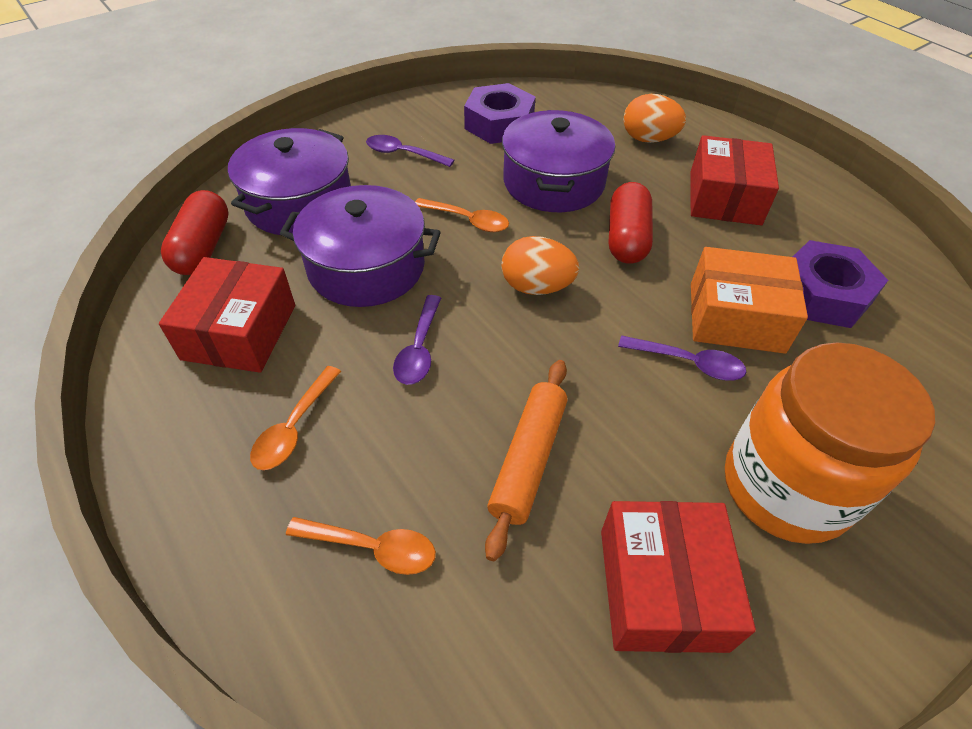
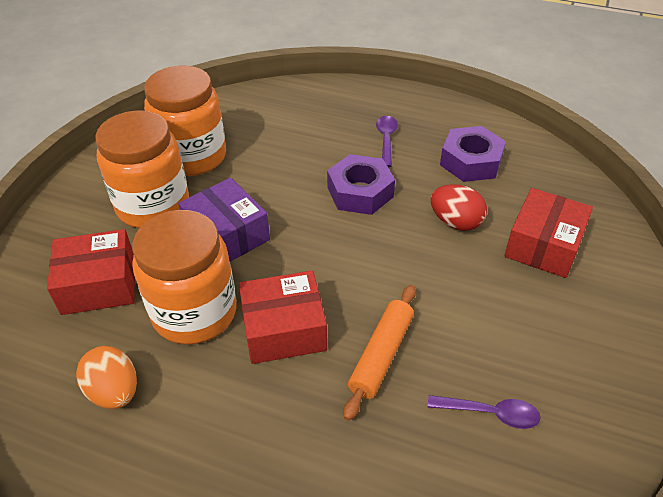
orange box: [691,247,808,354] = 1 -> none = 0
orange egg: [502,236,579,295] [623,94,686,143] = 2 -> [76,346,137,409] = 1
orange jar: [725,342,935,544] = 1 -> [96,111,189,228] [133,210,237,345] [144,66,226,176] = 3
orange spoon: [250,366,341,470] [286,517,436,575] [415,198,509,232] = 3 -> none = 0
purple box: none = 0 -> [178,178,270,262] = 1
purple pot: [228,128,351,235] [280,185,441,307] [502,110,615,212] = 3 -> none = 0
purple spoon: [366,135,454,167] [393,295,441,385] [618,336,746,381] = 3 -> [376,116,398,167] [428,395,541,429] = 2
red capsule: [161,190,229,275] [609,182,653,264] = 2 -> none = 0
red egg: none = 0 -> [430,184,487,231] = 1

